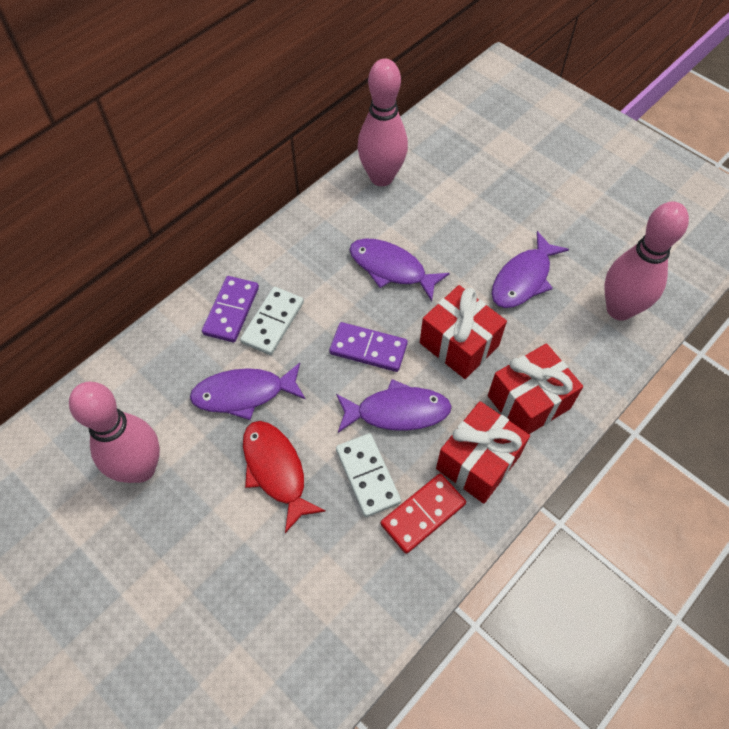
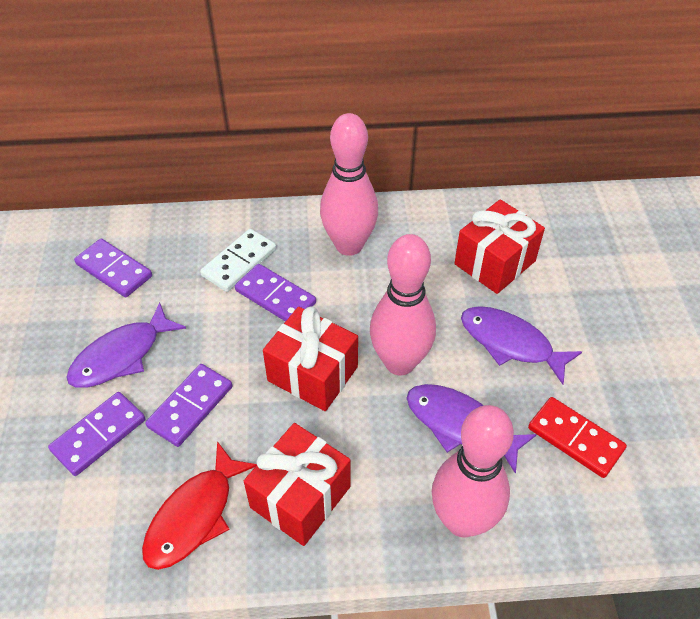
purple domino: [202,276,259,342] [329,322,408,372] = 2 -> [48,392,145,476] [74,239,152,298] [146,364,232,447] [235,264,316,322] = 4
purple fish: [190,363,306,420] [336,379,452,433] [349,238,450,301] [492,231,569,308] = 4 -> [66,302,186,388] [407,384,537,474] [461,306,582,385] = 3
white domino: [240,287,304,355] [336,433,401,517] = 2 -> [200,229,276,292] = 1

